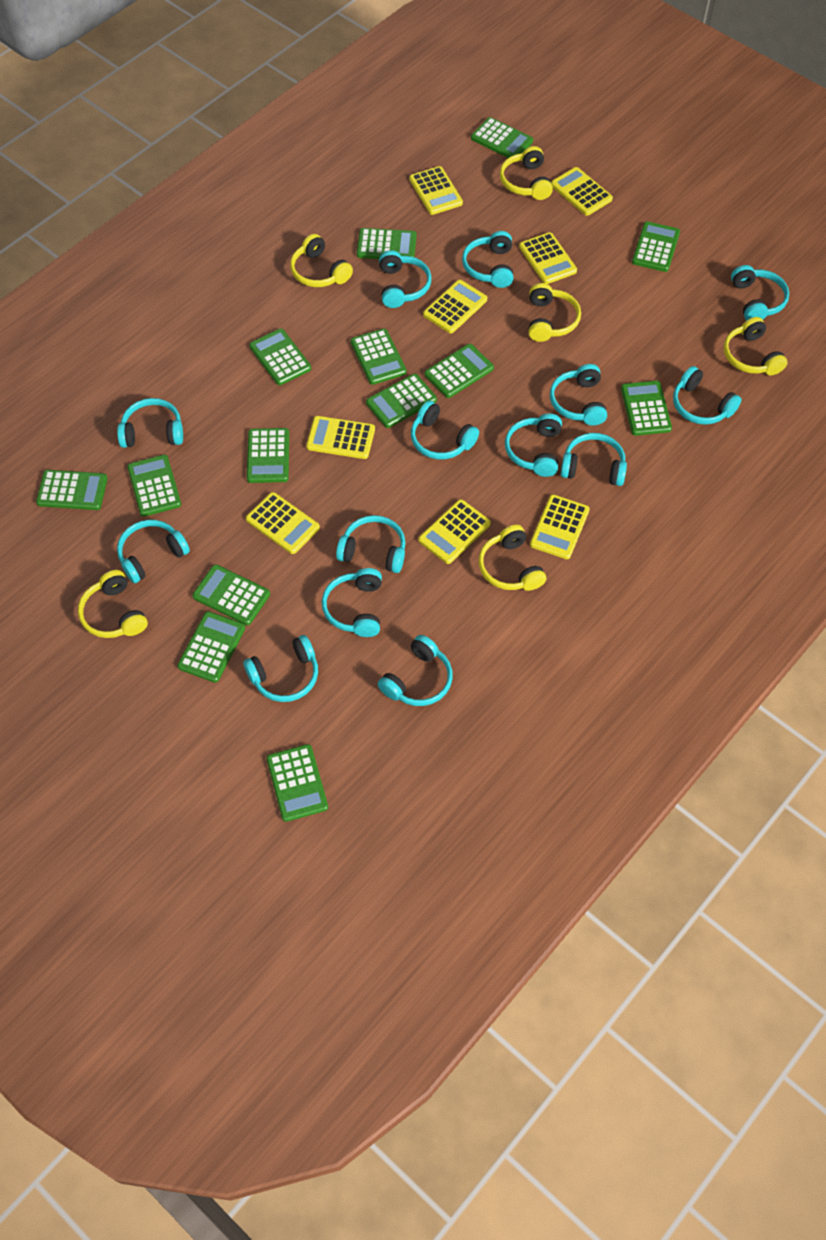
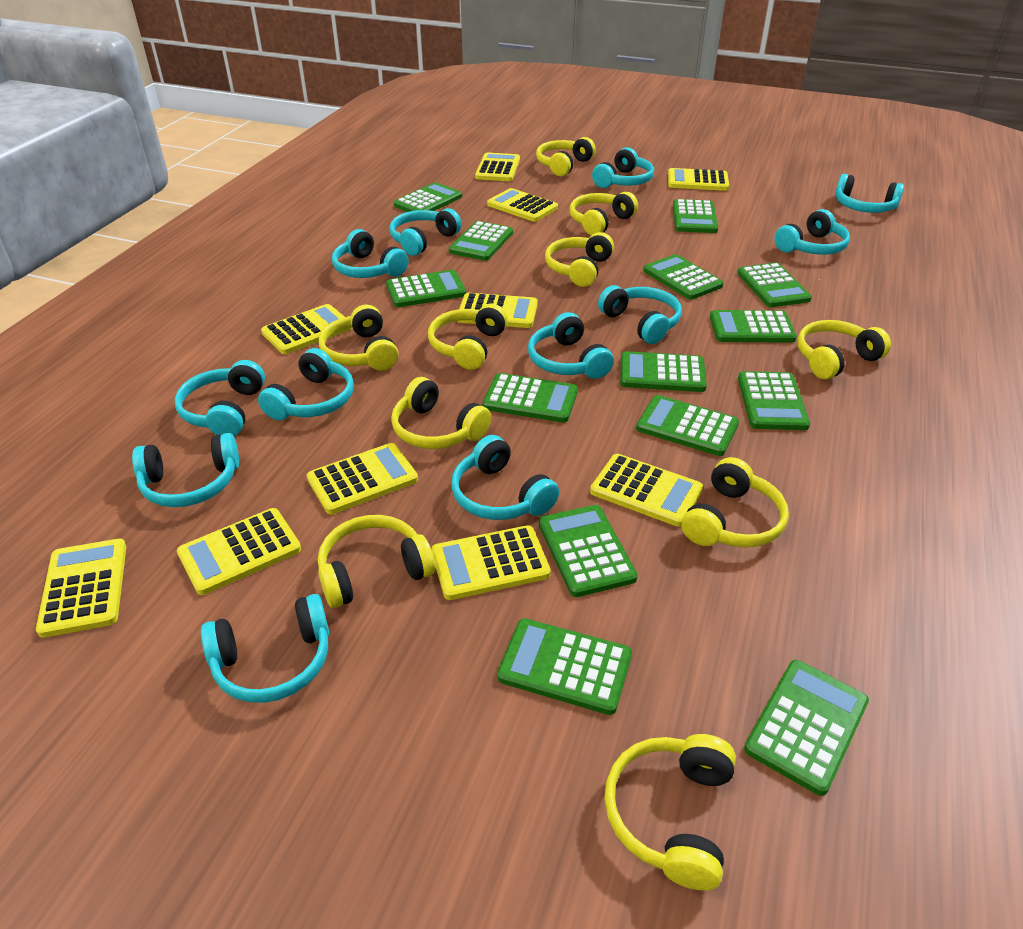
turquoise headphones: [117,398,183,448] [117,520,190,583] [243,635,318,702] [322,568,382,637] [336,515,406,573] [378,635,453,706] [379,250,432,308] [411,401,479,459] [462,231,513,288] [505,413,562,477] [550,364,607,426] [561,433,627,486] [673,366,742,425] [731,265,789,321] = 14 -> [132,433,239,507] [175,360,265,436] [201,594,329,703] [258,348,354,420] [332,229,409,278] [389,208,462,256] [451,435,559,520] [528,312,614,379] [592,147,654,188] [598,285,682,344] [774,209,850,255] [835,174,904,213] = 12
yellow calculator: [246,492,320,554] [306,416,375,459] [409,166,463,215] [419,499,491,564] [423,280,487,333] [519,232,577,284] [530,494,590,559] [551,167,613,216] = 8 -> [36,539,126,638] [177,508,301,595] [261,304,352,354] [307,443,418,514] [431,525,551,600] [457,293,538,328] [475,152,520,181] [487,188,558,222] [590,454,703,527] [668,168,729,191] = 10
yellow headphones: [78,570,148,638] [290,234,353,287] [479,525,546,591] [500,146,553,200] [529,283,581,342] [724,317,787,375] = 6 -> [318,515,435,608] [319,305,398,370] [391,377,491,449] [428,303,508,370] [536,137,596,176] [545,232,614,287] [570,192,638,235] [604,734,736,891] [682,457,789,548] [797,320,891,380] = 10

